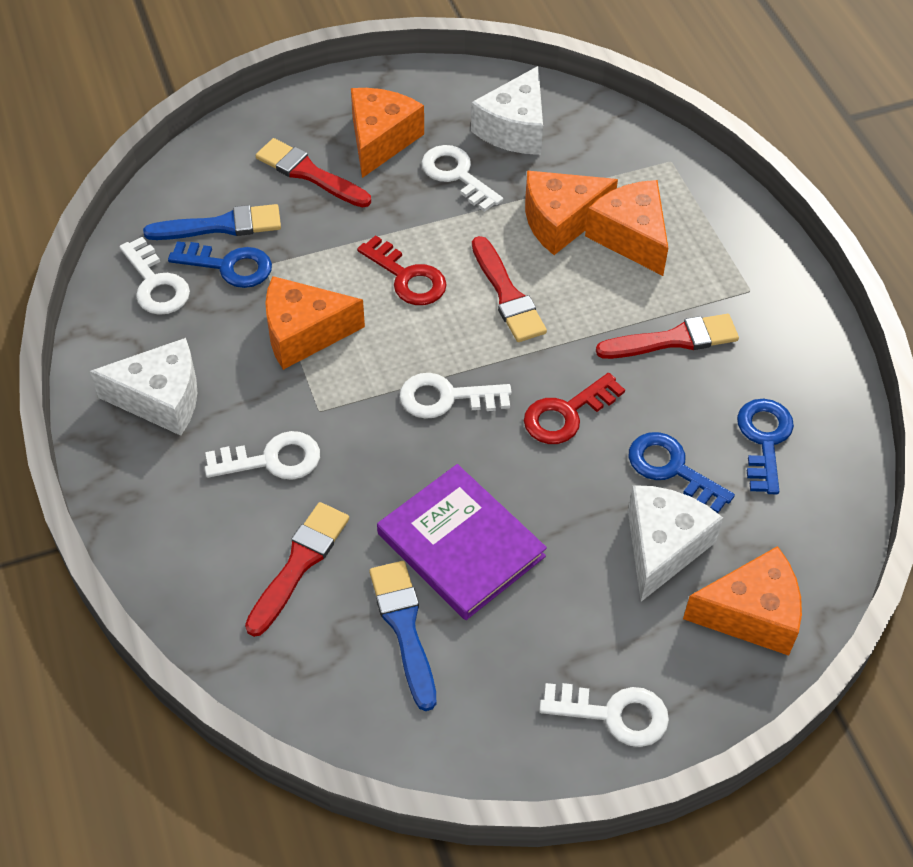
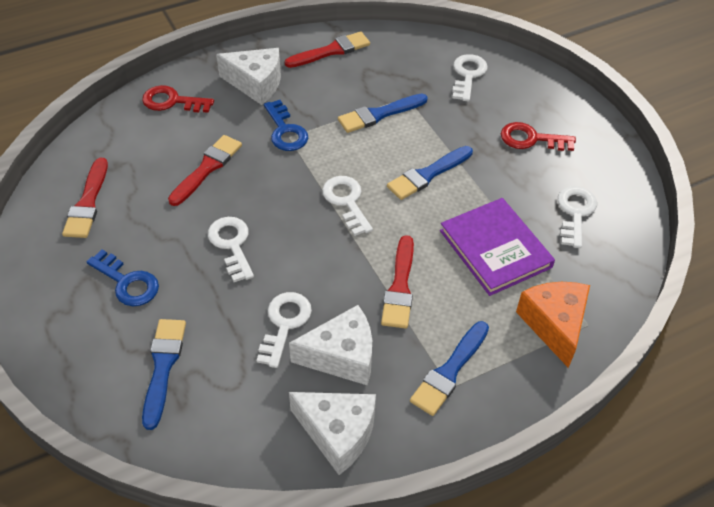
blue brush: [143,204,281,240] [369,561,436,711] = 2 -> [142,319,186,430] [338,94,428,133] [387,146,473,200] [410,321,489,416] = 4
blue key: [168,241,272,288] [628,432,735,513] [737,399,794,494] = 3 -> [86,250,159,306] [264,100,308,151] = 2
orange cheese: [265,276,365,370] [351,88,424,178] [525,170,618,255] [585,180,668,276] [683,546,802,656] = 5 -> [516,282,590,368] = 1

